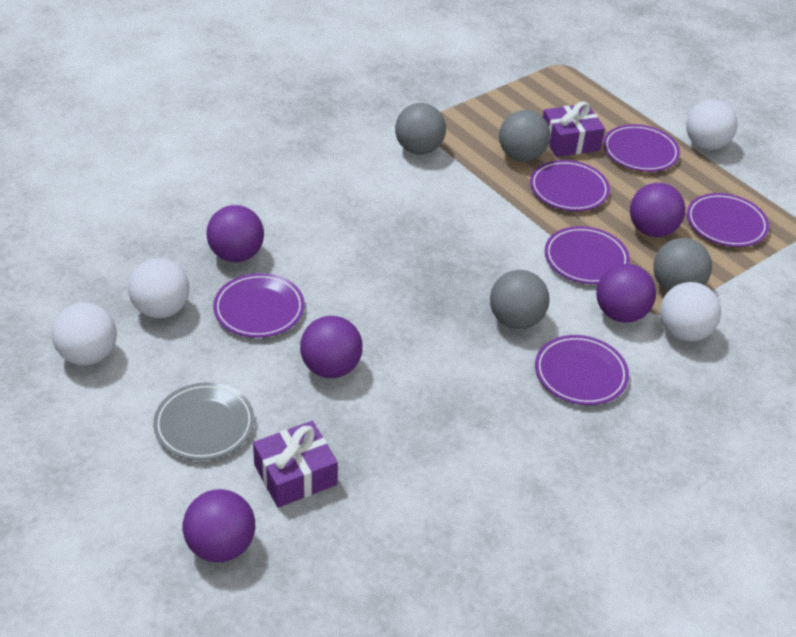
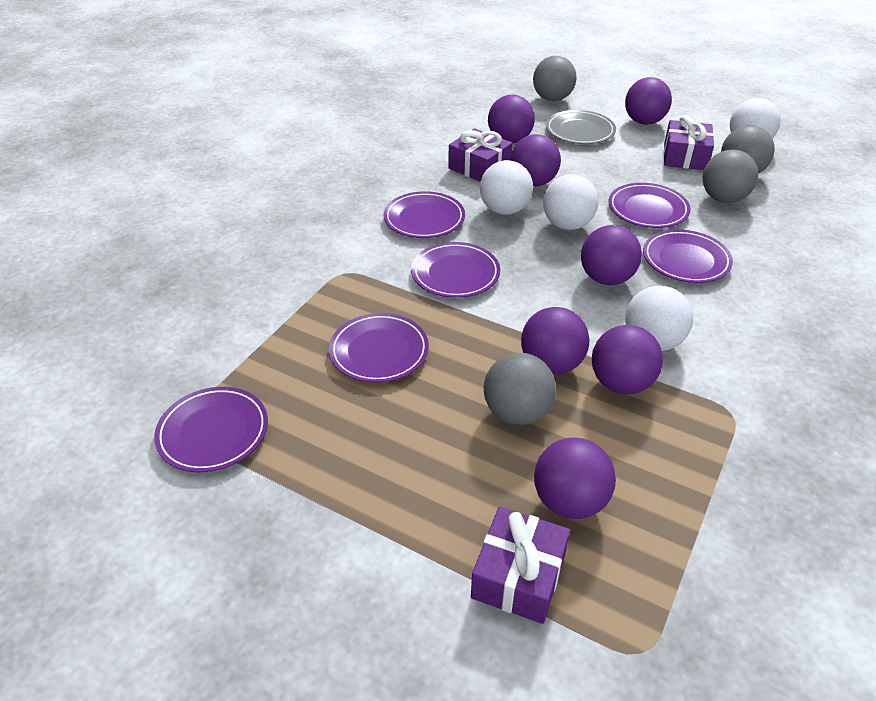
purple ball: [183,489,255,562] [207,205,264,262] [300,316,363,378] [596,264,656,323] [630,183,685,237] = 5 -> [488,95,535,143] [510,134,561,187] [521,307,590,375] [534,437,616,519] [581,225,642,285] [592,325,663,394] [625,77,672,125] = 7
purple gift: [253,421,338,508] [543,102,605,157] = 2 -> [448,128,512,182] [471,506,570,624] [664,115,714,170] = 3

